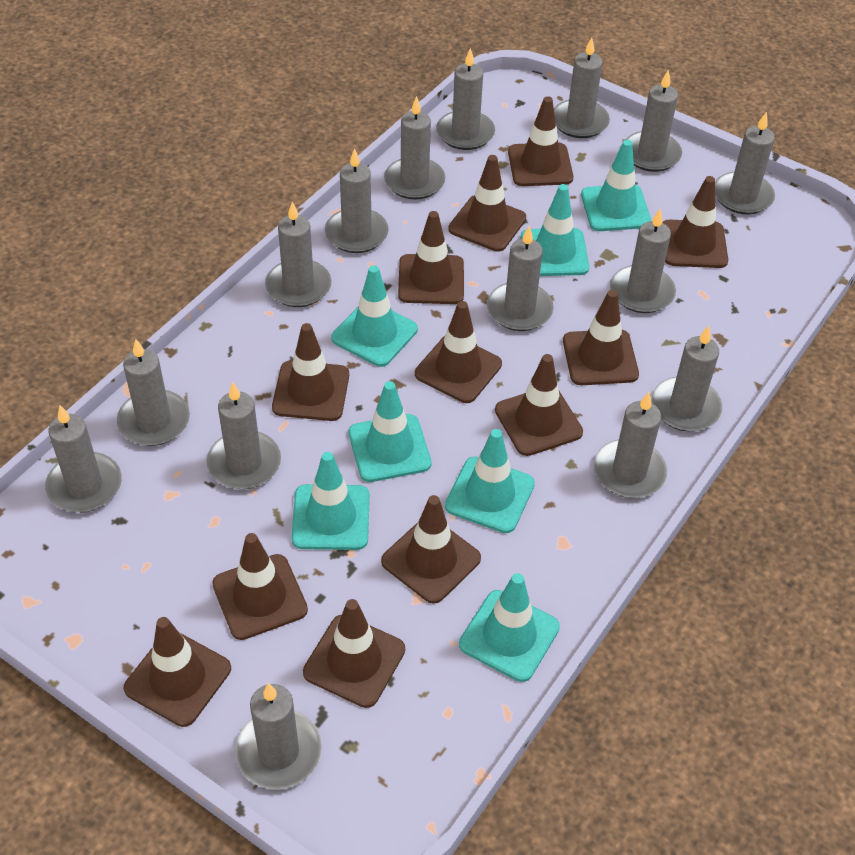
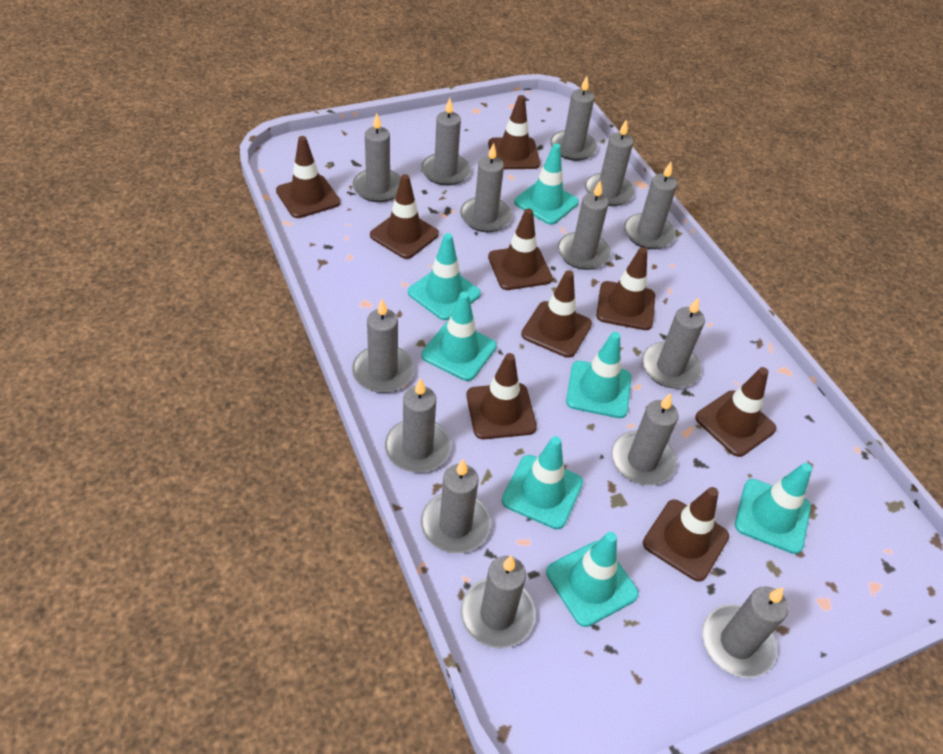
brown traffic cone: [124,617,231,727] [212,533,308,640] [272,323,349,421] [303,599,405,708] [381,495,481,604] [398,211,464,304] [415,301,502,403] [448,155,526,252] [495,354,583,456] [508,96,573,186] [563,290,639,385] [662,176,728,268] = 12 -> [276,136,340,218] [370,174,439,259] [466,353,537,440] [488,95,540,169] [488,208,552,290] [521,270,592,358] [596,247,655,330] [643,487,729,582] [695,367,776,457] = 9
grey candle: [45,405,122,513] [117,339,190,446] [207,382,281,489] [235,683,322,790] [265,202,331,307] [325,148,388,253] [384,96,445,200] [436,48,495,150] [487,226,554,331] [554,38,610,138] [594,392,667,498] [610,209,676,313] [625,70,682,172] [651,326,722,432] [715,111,775,214] = 15 -> [352,299,414,393] [353,113,401,202] [385,378,451,473] [421,98,471,186] [421,459,491,554] [460,143,512,232] [461,556,536,649] [550,76,597,161] [558,180,611,270] [585,119,634,206] [611,393,679,485] [624,162,677,249] [642,297,705,388] [702,586,788,678] = 14

